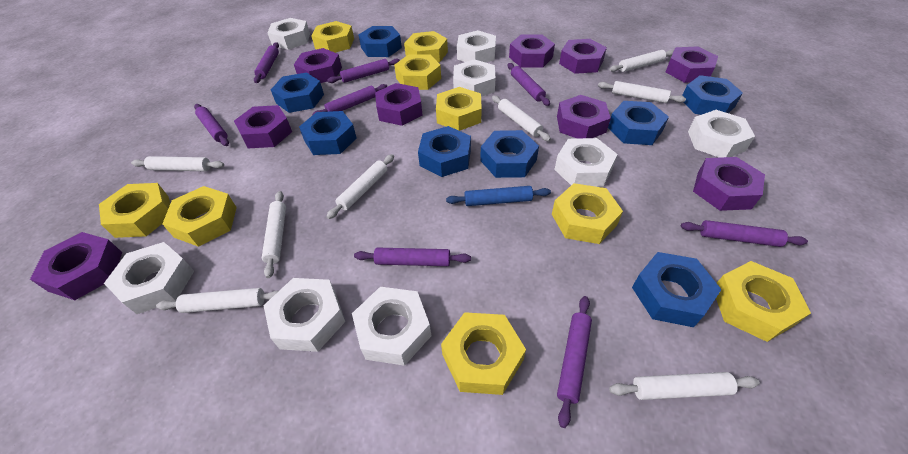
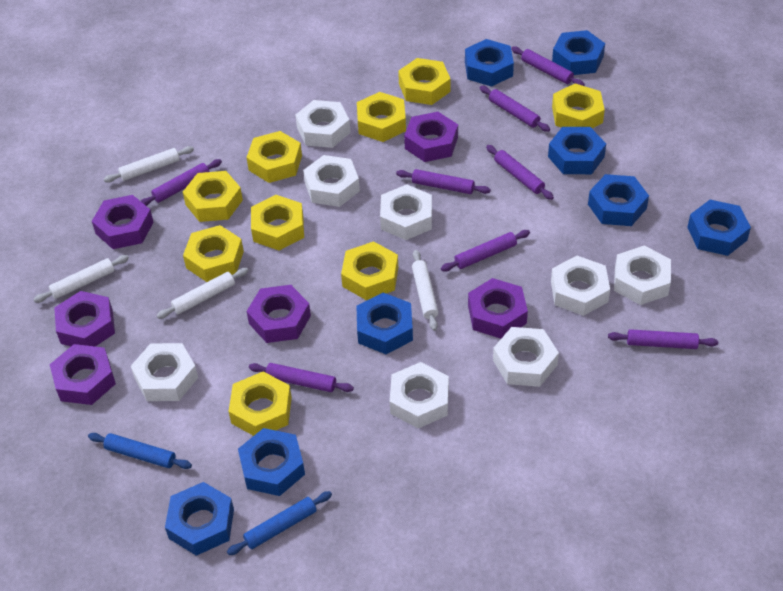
blue rolling pin: [446,186,551,206] = 1 -> [88,433,192,469] [227,491,332,555] = 2
purple nut: [30,232,122,300] [234,105,292,148] [294,48,342,83] [375,83,422,126] [509,35,555,68] [557,95,611,138] [559,39,607,74] [666,46,718,83] [693,157,765,211] = 9 -> [50,344,116,405] [54,291,115,347] [92,195,154,249] [247,285,311,343] [404,112,458,162] [468,278,528,339] = 6
white rolling pin: [131,156,224,171] [156,288,278,313] [262,191,286,278] [326,154,394,219] [492,95,551,141] [598,81,686,103] [609,50,674,72] [609,372,760,400] = 8 -> [33,255,129,303] [104,146,194,183] [156,268,248,319] [412,250,439,331] = 4

